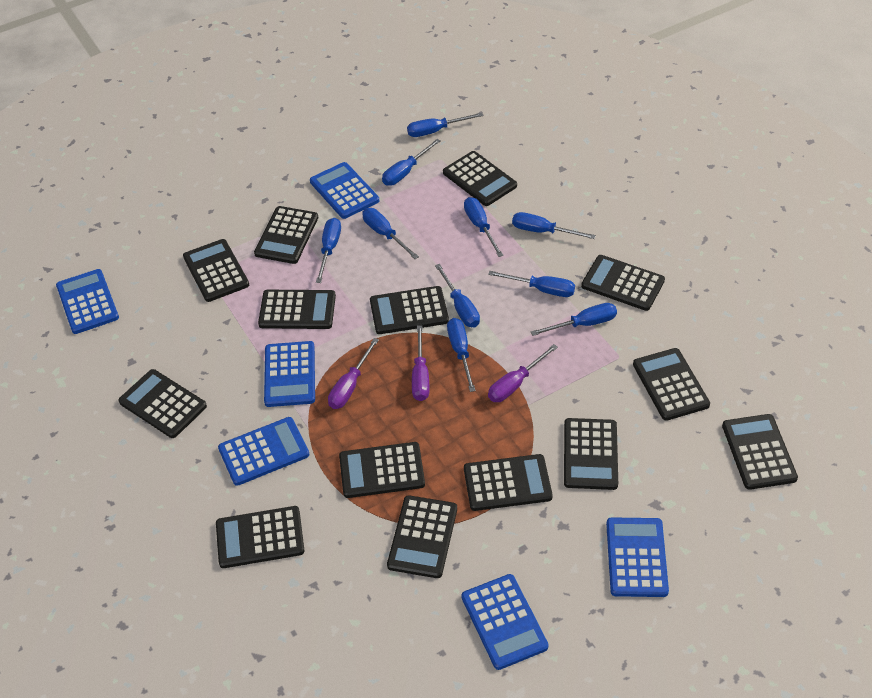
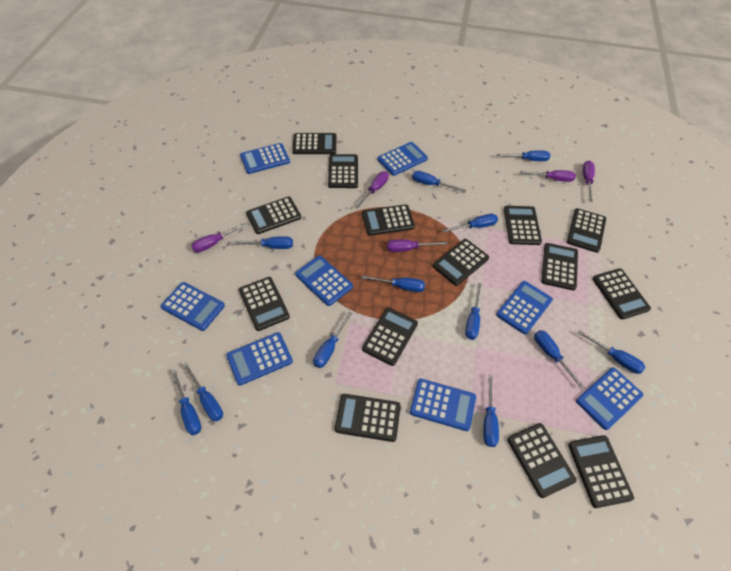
blue calculator: [56,269,119,334] [218,417,310,486] [264,341,315,407] [310,162,379,219] [462,574,549,670] [606,518,669,597] = 6 -> [161,282,225,331] [226,332,293,386] [240,143,290,174] [295,256,353,306] [377,142,428,176] [410,379,476,431] [496,281,553,335] [576,368,643,430] = 8
blue screwdriver: [316,218,341,283] [362,208,419,259] [382,139,441,186] [407,113,483,137] [435,264,480,327] [447,318,476,392] [464,197,503,257] [488,271,575,297] [512,212,596,239] [531,303,617,336] = 10 -> [171,370,201,435] [182,362,223,421] [231,236,293,249] [313,311,352,368] [361,275,425,292] [412,171,466,192] [442,214,498,233] [465,283,482,340] [483,375,499,447] [497,151,550,161] [534,330,585,390] [578,330,645,374] = 12
purple screwdriver: [328,338,379,409] [412,325,430,401] [488,344,558,402] = 3 -> [191,222,249,253] [355,171,389,209] [387,239,448,252] [520,170,576,182] [583,161,595,202] = 5

